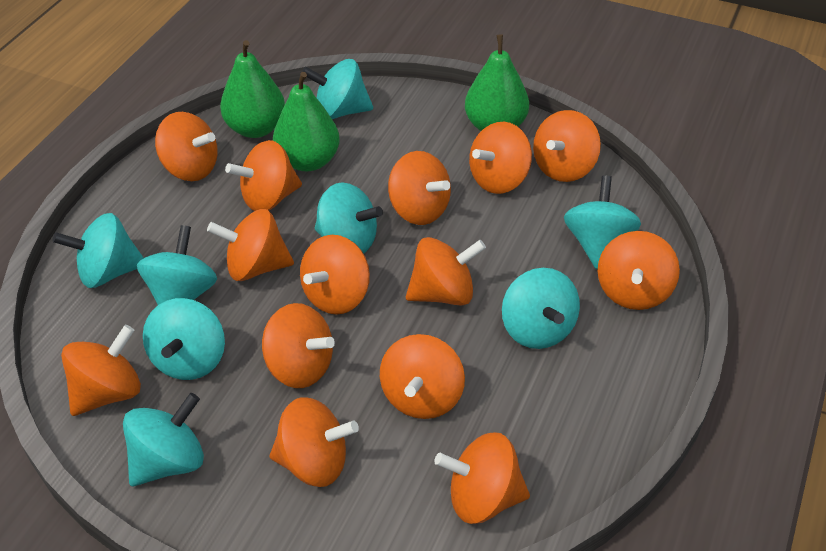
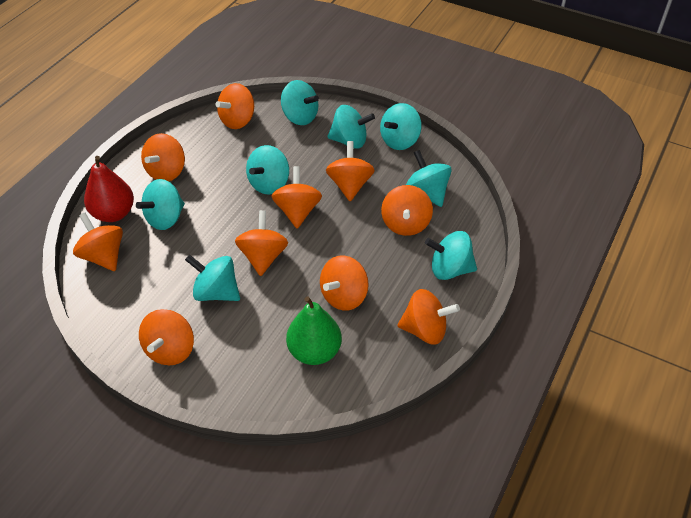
green pear: [220,40,285,138] [273,72,340,171] [465,35,529,131] = 3 -> [286,296,342,365] = 1
orange spinning top: [61,325,141,416] [155,112,218,181] [207,209,294,281] [225,140,302,211] [262,303,335,388] [270,397,359,487] [300,235,370,315] [380,334,465,419] [388,151,451,225] [406,237,486,306] [434,432,530,524] [469,122,532,194] [533,110,601,182] [598,231,680,310] = 14 -> [73,213,123,271] [139,309,194,365] [141,133,185,182] [216,83,254,129] [235,210,288,276] [271,166,322,229] [320,255,369,311] [326,141,375,201] [381,185,433,236] [397,289,460,345] = 10
red pear: none = 0 -> [84,156,134,222] = 1

